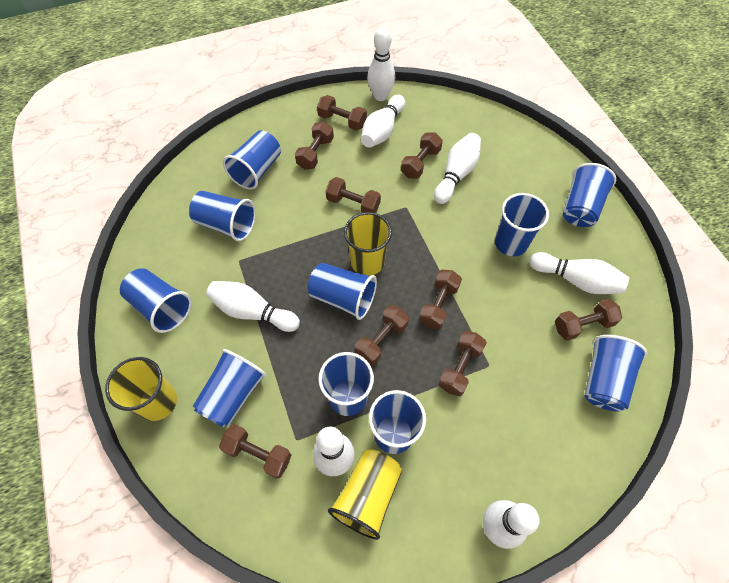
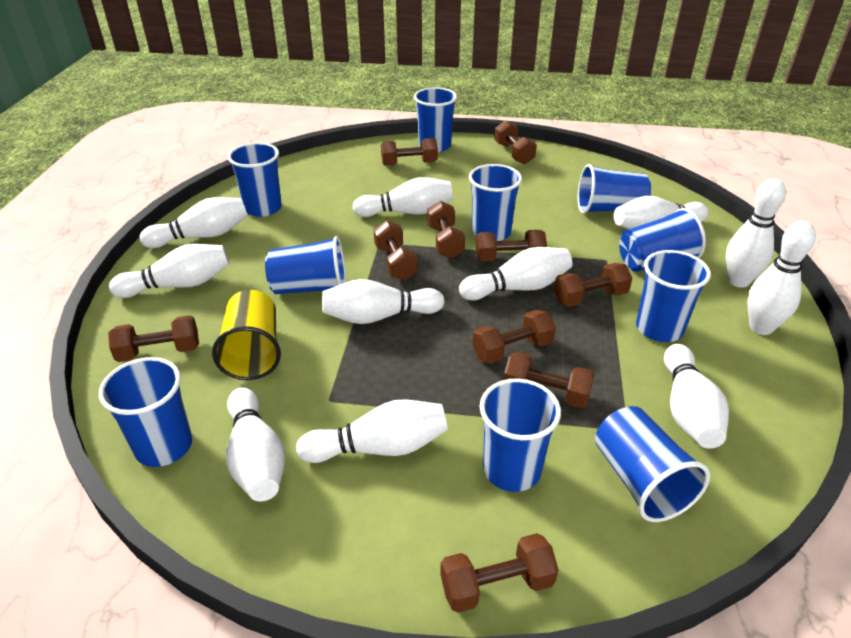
brown dumbbell: [219,424,292,479] [295,121,334,169] [317,95,367,130] [325,177,381,213] [355,305,409,365] [401,132,443,179] [419,270,462,330] [439,331,487,397] [555,299,622,341] = 9 -> [108,315,199,362] [374,221,418,280] [381,138,438,166] [427,201,465,258] [440,533,559,613] [472,310,556,364] [476,230,547,262] [494,120,537,164] [504,352,595,409] [554,263,632,307] = 10
white bowling pin: [206,281,300,332] [313,427,355,476] [361,95,405,148] [367,27,395,101] [434,133,481,204] [483,500,540,549] [530,252,629,294] = 7 -> [109,244,229,298] [140,197,248,248] [226,388,285,502] [296,399,448,463] [322,279,444,324] [353,177,453,217] [459,247,573,300] [614,196,709,229] [664,344,729,449] [726,179,786,288] [747,221,816,335] = 11
yellow cup: [105,357,177,421] [328,449,402,540] [344,212,392,276] = 3 -> [212,290,281,380] = 1

